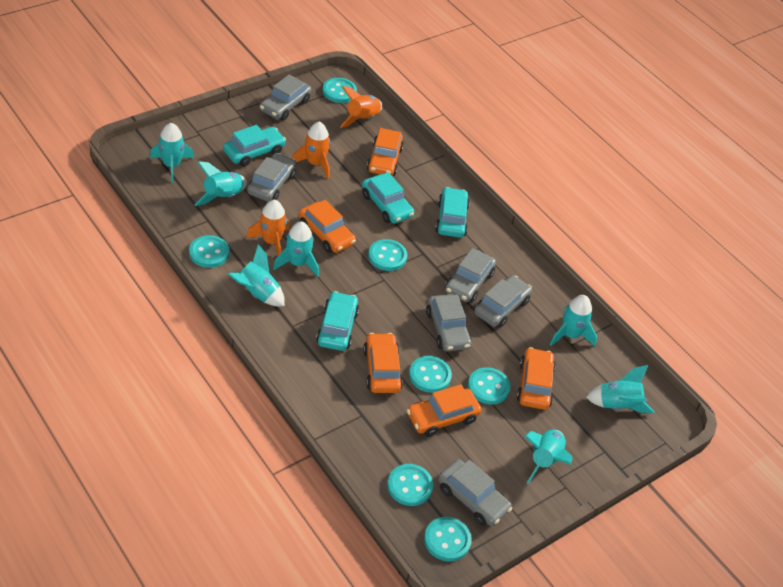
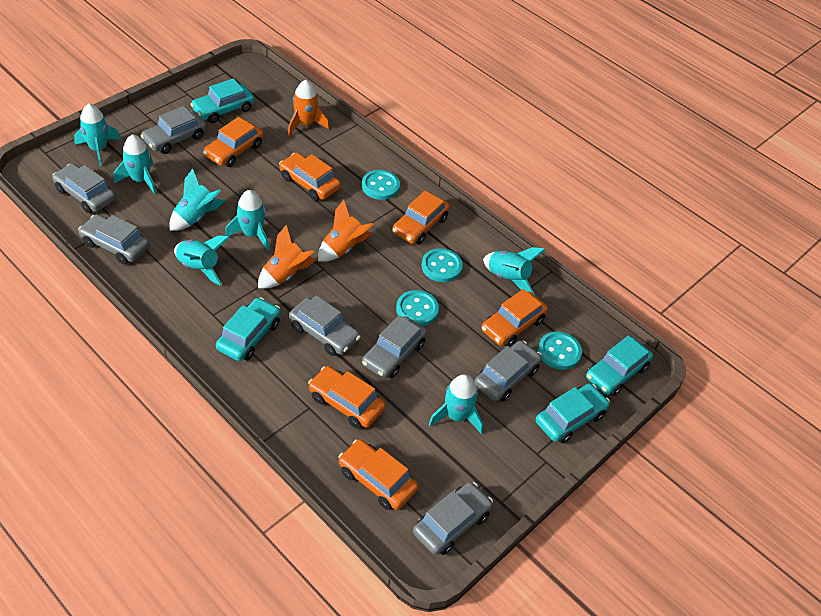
grey car: [247,153,297,201] [260,74,311,120] [426,294,472,352] [438,459,512,526] [445,248,496,302] [474,275,532,328] = 6 -> [52,163,116,213] [78,214,150,264] [141,106,207,154] [289,295,361,356] [362,315,427,378] [413,482,493,555] [474,341,542,402] = 7
orange car: [299,200,356,253] [363,333,403,393] [367,128,404,176] [407,384,482,437] [516,347,556,410] = 5 -> [203,117,264,167] [279,153,341,201] [308,366,386,429] [338,439,418,510] [392,191,450,245] [481,289,548,347] = 6
turquoise button: [189,235,229,268] [323,78,357,103] [368,239,407,271] [387,464,433,506] [409,356,452,393] [424,517,472,561] [468,367,510,405] = 7 -> [362,170,400,200] [396,290,439,326] [421,248,463,282] [538,332,582,370] = 4

